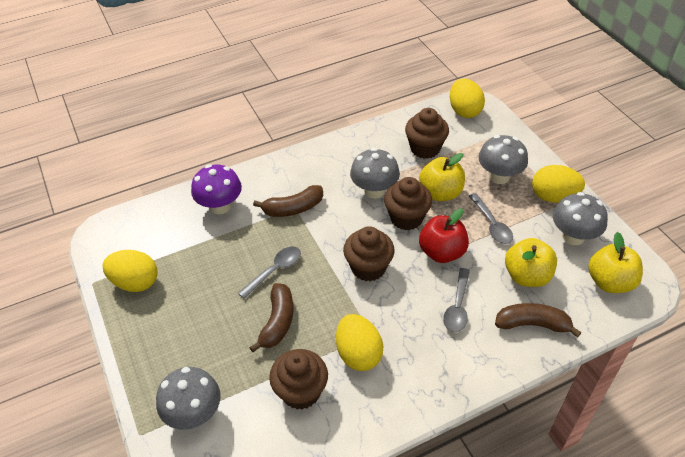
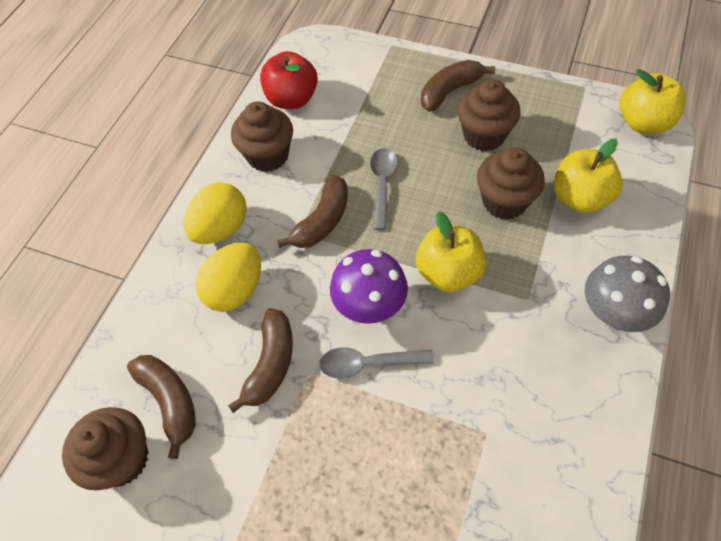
brown banana: [249,283,293,352] [253,185,323,217] [495,303,581,338] = 3 -> [127,355,196,459] [228,308,293,413] [277,175,348,248] [421,60,495,111] = 4
grey mushroom: [156,367,221,430] [350,148,400,199] [478,135,528,184] [553,192,608,245] = 4 -> [585,256,670,332] = 1
grey spoon: [238,246,301,299] [443,268,470,332] [469,193,513,244] = 3 -> [319,347,434,378] [370,148,398,230] = 2
yellow egg: [103,250,157,292] [336,314,383,371] [450,79,485,118] [532,165,585,203] = 4 -> [184,182,247,244] [195,243,261,312] = 2

